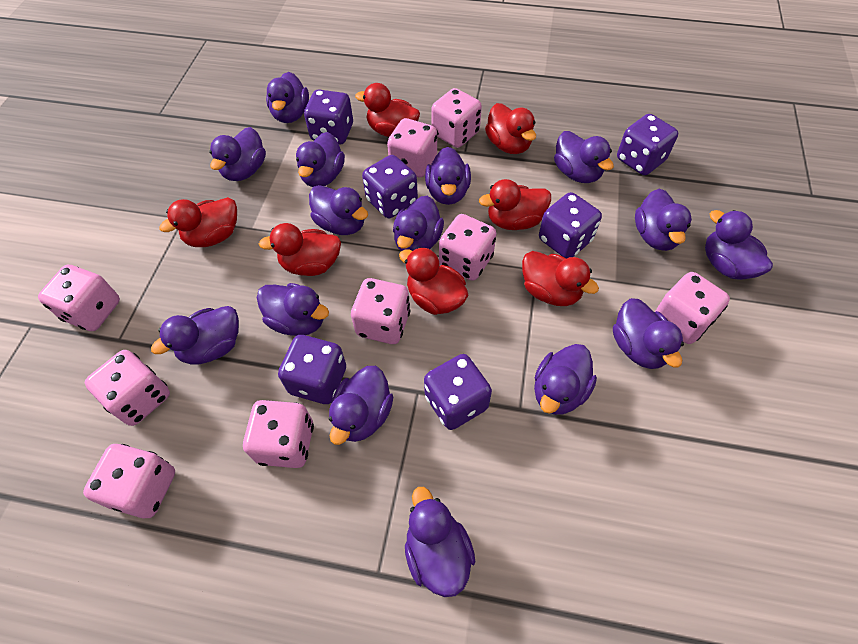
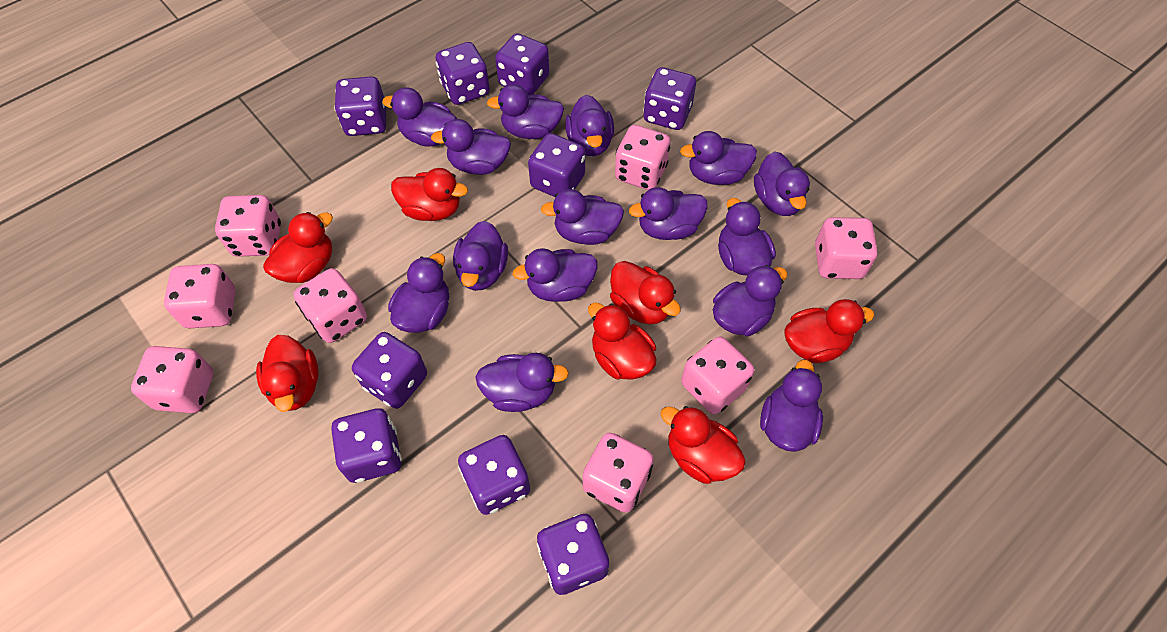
pink dice: [38,265,120,331] [83,444,175,518] [85,350,170,426] [243,400,314,468] [351,278,410,344] [387,118,437,177] [431,88,482,148] [439,214,496,281] [655,272,730,344] = 9 -> [131,346,213,413] [164,264,236,328] [215,195,281,257] [293,268,367,343] [583,433,654,513] [615,125,671,190] [681,336,754,414] [815,217,878,279] = 8
purple dice: [278,335,346,404] [304,90,353,145] [362,155,418,218] [424,354,492,430] [539,192,602,259] [617,114,678,175] = 6 -> [331,408,402,483] [334,76,386,136] [352,332,427,409] [436,42,490,105] [458,435,530,515] [495,33,550,95] [528,133,585,197] [537,514,609,595] [643,67,696,130] = 9

